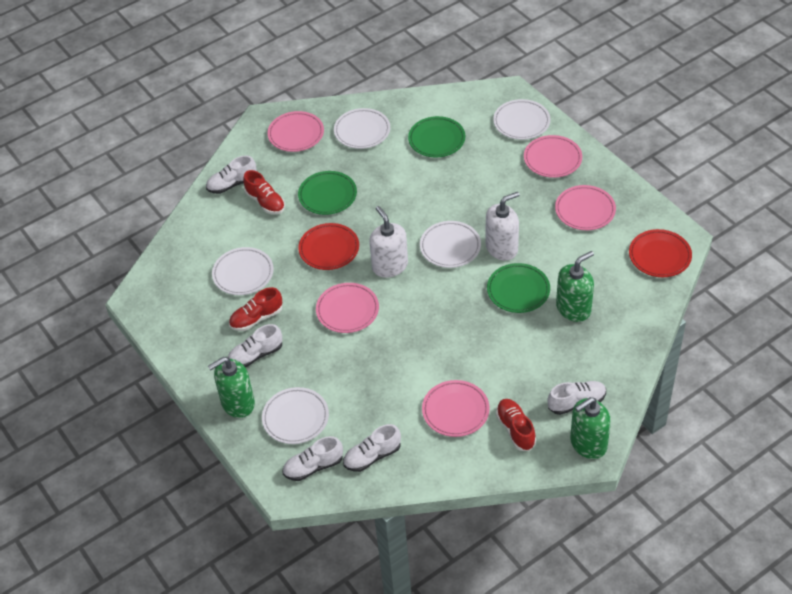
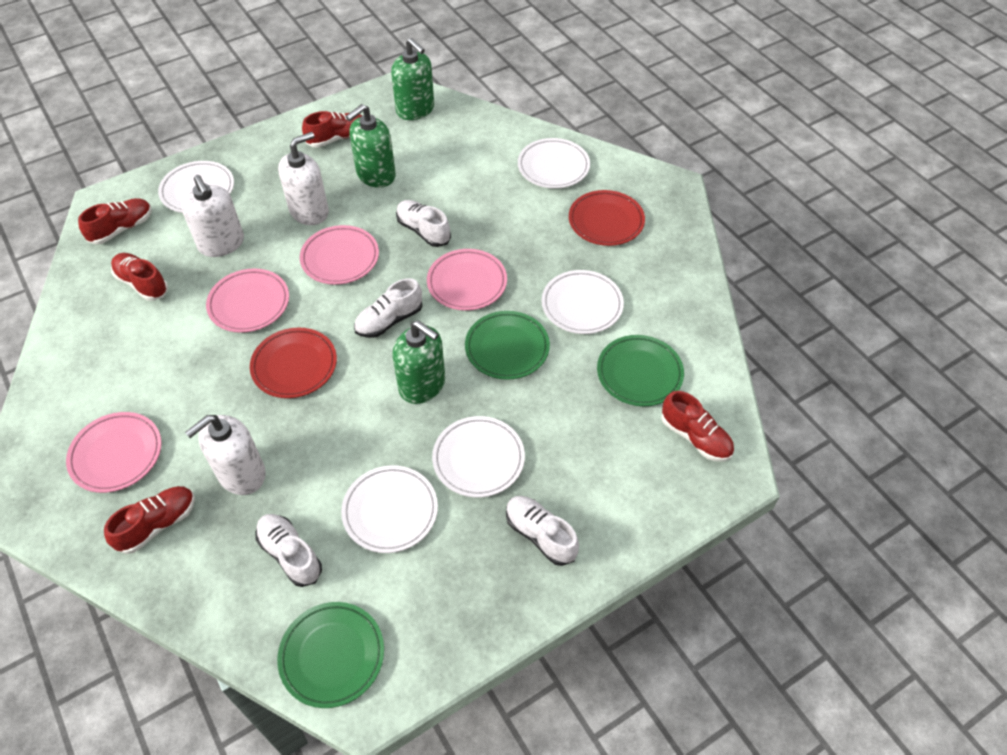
pink plate: [268,111,324,152] [316,283,379,333] [422,380,490,437] [524,135,582,178] [555,185,616,230] = 5 -> [66,412,162,493] [206,269,289,333] [300,225,379,285] [427,249,507,311] = 4
red shoe: [229,287,282,331] [243,170,285,214] [496,399,536,451] = 3 -> [78,198,152,245] [104,486,195,554] [111,253,168,301] [302,111,362,148] [661,391,734,461] = 5
white shoe: [206,156,257,194] [228,324,282,367] [282,436,343,481] [343,424,401,472] [547,381,606,415] = 5 -> [256,514,322,587] [354,278,422,338] [396,200,451,247] [506,496,579,566] = 4
white soap dispenser: [369,206,408,278] [486,192,520,261] = 2 -> [182,175,244,257] [185,415,266,495] [278,132,329,225] = 3

